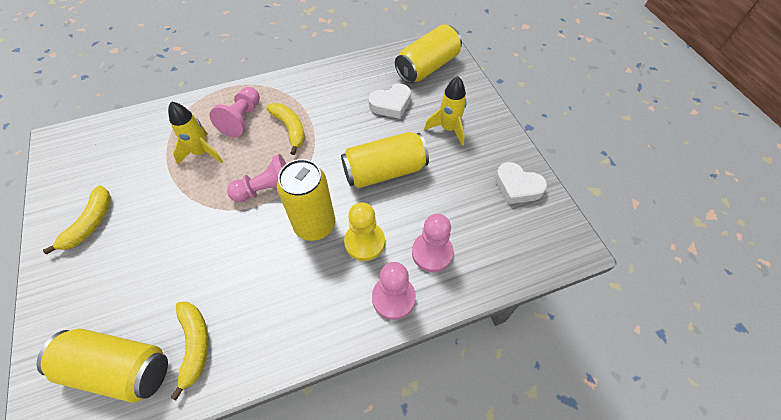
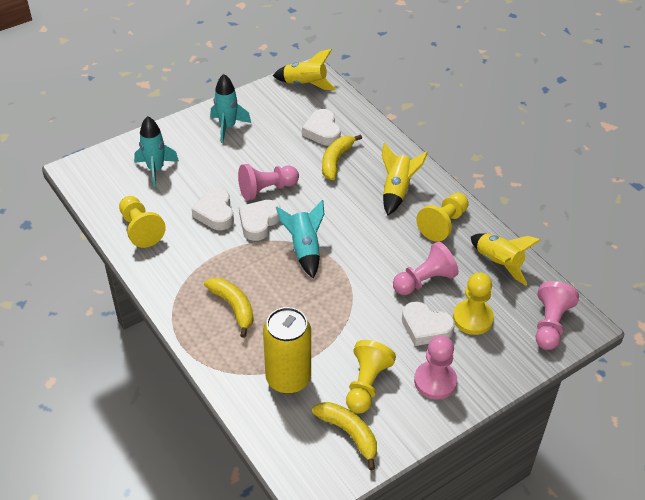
turquoise rocket: none = 0 -> [134,116,179,187] [210,74,251,143] [276,200,324,278] = 3
white heart: [368,84,411,119] [495,162,547,204] = 2 -> [192,188,234,230] [239,200,281,241] [302,109,341,146] [402,302,455,346] = 4
yellow can: [37,329,168,403] [277,159,335,241] [341,132,429,188] [395,24,462,83] = 4 -> [263,307,311,394] = 1
yellow pawn: [344,202,385,261] = 1 -> [119,196,166,248] [346,340,396,413] [416,193,469,242] [453,272,494,335] = 4
yellow rocket: [168,101,223,164] [424,76,467,146] = 2 -> [273,49,336,90] [382,142,428,215] [471,233,541,286] = 3

